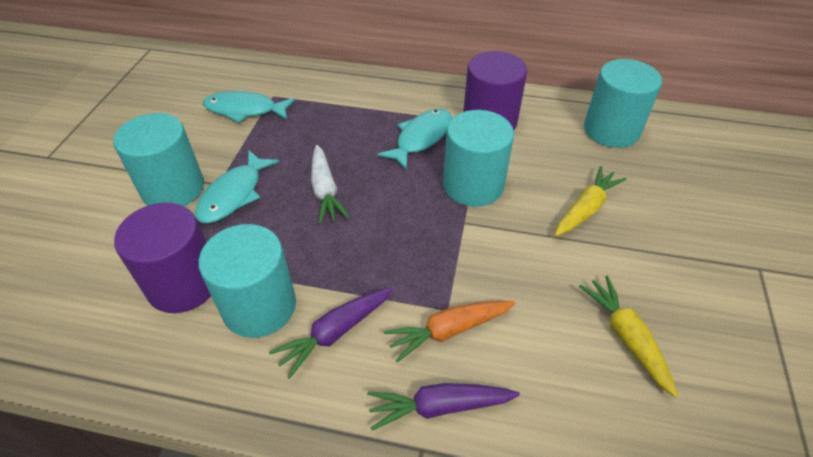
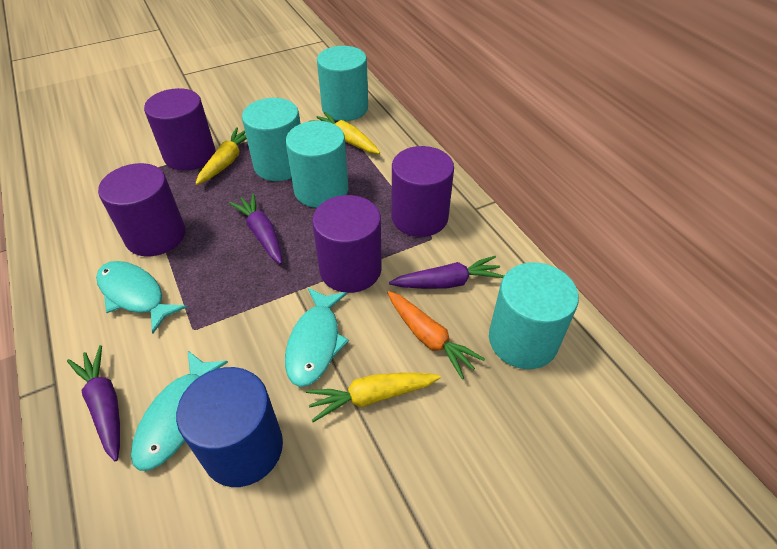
blue cylinder: none = 0 -> [176,367,283,487] = 1
purple carrot: [269,288,393,379] [367,383,520,430] = 2 -> [67,345,120,461] [229,193,282,264] [389,256,504,289] = 3
purple cylinder: [114,202,211,313] [463,51,527,131] = 2 -> [98,163,185,256] [144,88,216,171] [312,195,382,293] [391,146,454,237] = 4
white carrot: [311,145,350,225] = 1 -> none = 0
yellow carrot: [555,166,627,237] [579,275,678,398] = 2 -> [196,127,247,185] [306,373,441,422] [316,112,380,154] = 3

